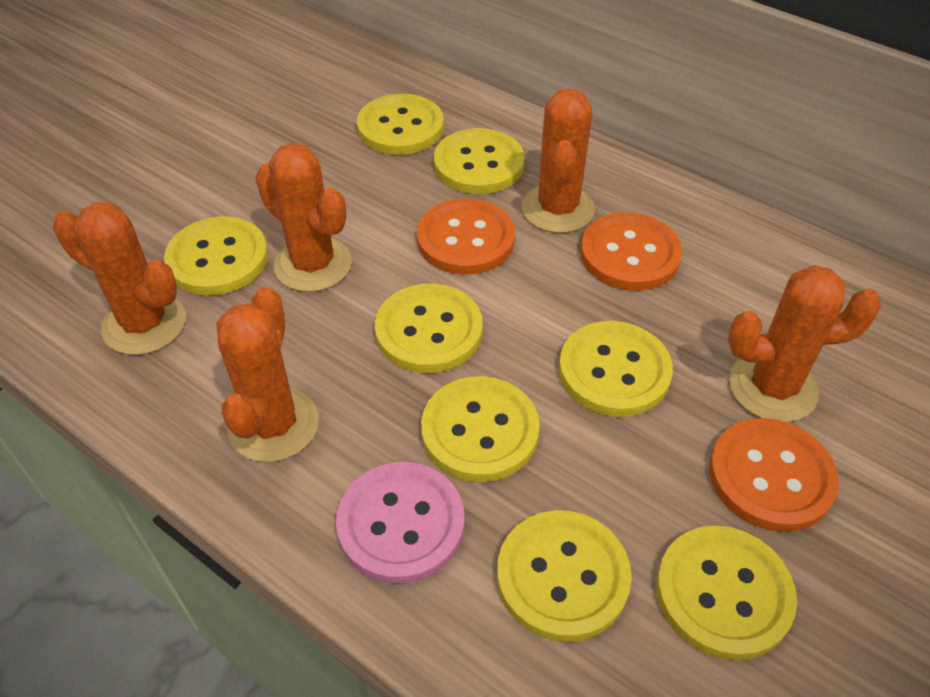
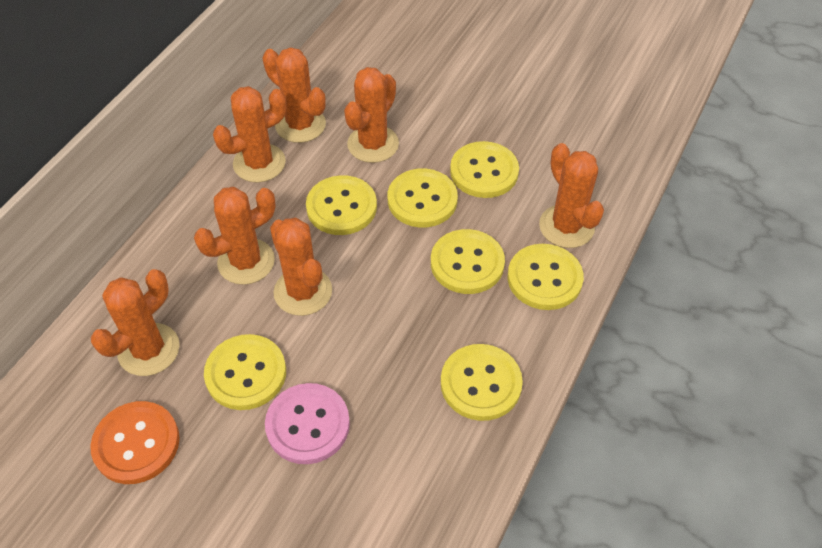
orange button: [417,198,515,274] [580,212,682,291] [709,418,839,532] = 3 -> [90,401,180,484] = 1
orange cactus: [53,202,186,355] [216,287,319,462] [255,143,352,292] [522,89,595,233] [728,265,881,422] = 5 -> [91,269,180,376] [194,187,276,285] [213,86,287,183] [263,47,326,143] [270,217,332,316] [344,67,399,163] [539,143,604,248] = 7
yellow button: [164,216,268,295] [357,94,444,155] [375,284,483,373] [421,376,540,482] [434,128,524,194] [497,510,632,642] [559,321,673,417] [656,526,797,660] = 8 -> [204,334,286,410] [306,175,377,235] [388,169,458,228] [431,229,505,294] [441,344,523,421] [450,141,519,198] [508,244,584,310] = 7

